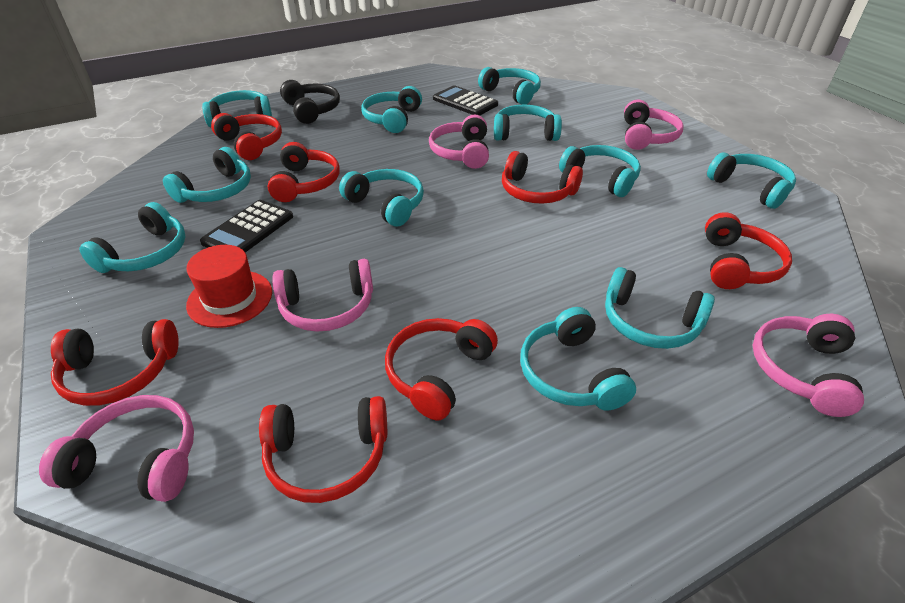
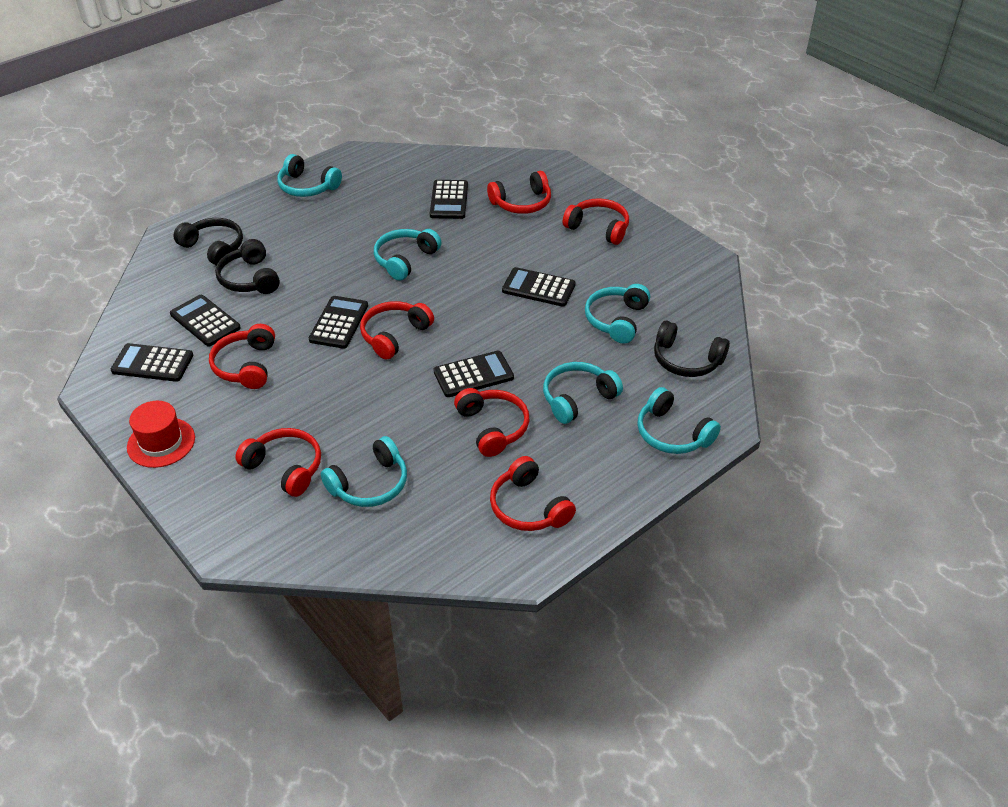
black calculator: [200,200,293,252] [433,85,498,116] = 2 -> [111,343,193,382] [170,295,241,346] [309,296,368,349] [430,180,468,219] [434,351,514,397] [502,267,576,307] = 6
black headphones: [280,80,340,124] = 1 -> [173,218,243,266] [215,239,280,294] [654,321,730,377] = 3
pink headphones: [39,395,194,502] [272,259,373,332] [429,114,489,169] [624,100,684,150] [753,314,864,417] = 5 -> none = 0
turquoise headphones: [79,202,186,273] [163,147,251,203] [202,90,272,127] [339,169,424,227] [361,86,422,133] [478,67,541,105] [494,104,562,141] [520,307,636,411] [559,145,641,197] [605,267,715,349] [707,153,796,209] = 11 -> [277,154,342,197] [321,436,407,507] [374,229,442,280] [543,362,623,424] [585,284,650,344] [637,387,721,454] = 6

